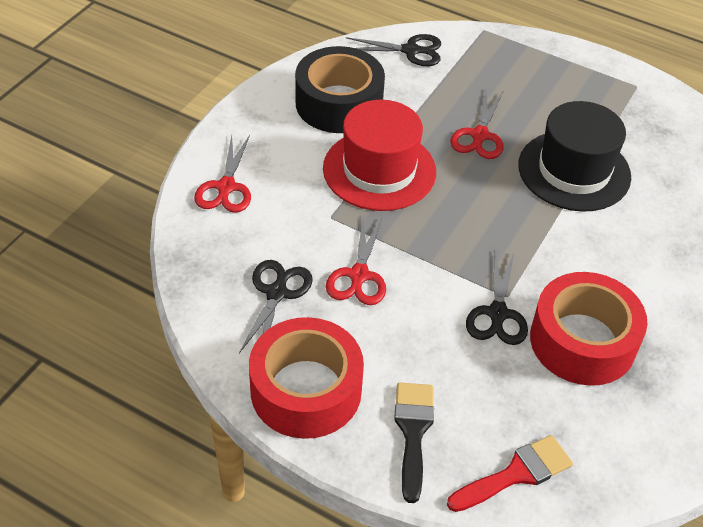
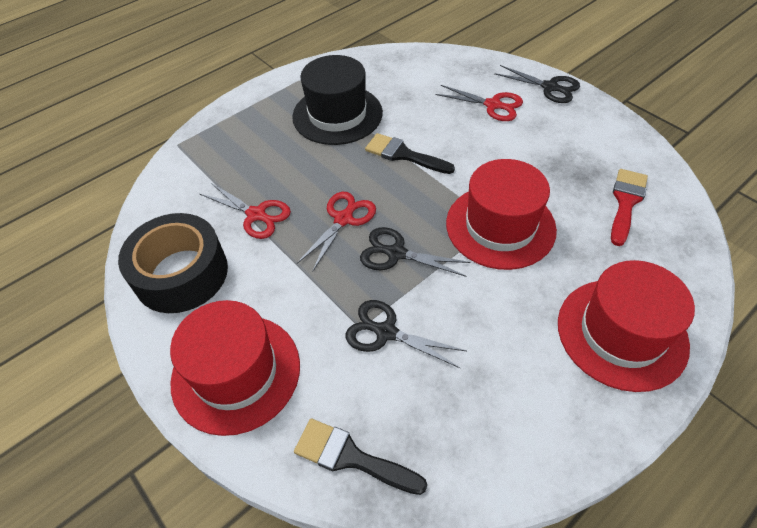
black brush: [394,382,434,503] = 1 -> [294,418,427,495] [365,133,455,174] = 2
red hat: [323,100,436,211] = 1 -> [170,300,300,436] [446,159,557,270] [558,260,695,392] = 3
red tape: [249,317,364,439] [530,272,647,386] = 2 -> none = 0

